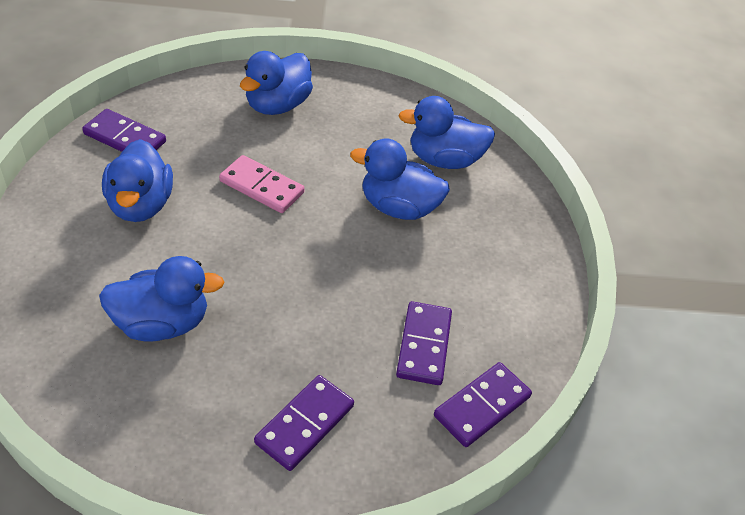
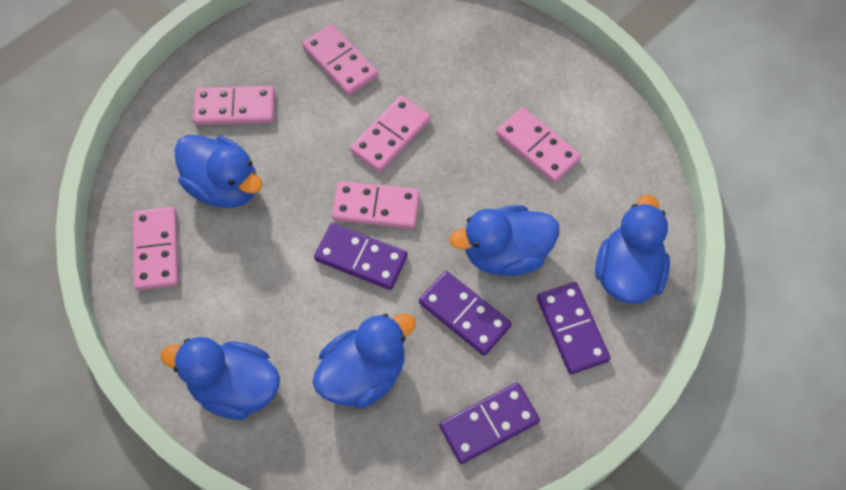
pink domino: [219,155,304,213] = 1 -> [133,207,178,290] [193,86,275,125] [302,24,378,96] [332,181,420,229] [350,96,430,172] [496,107,581,183] = 6

